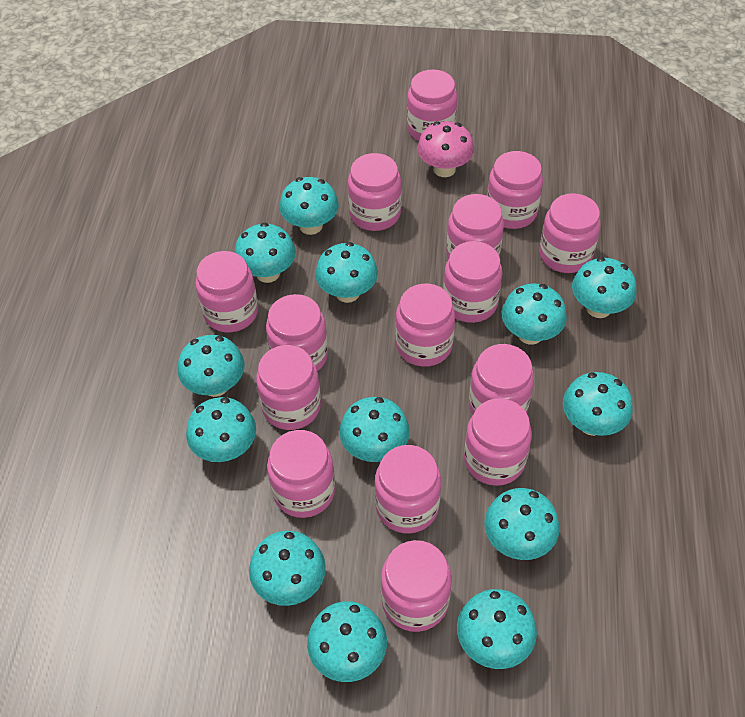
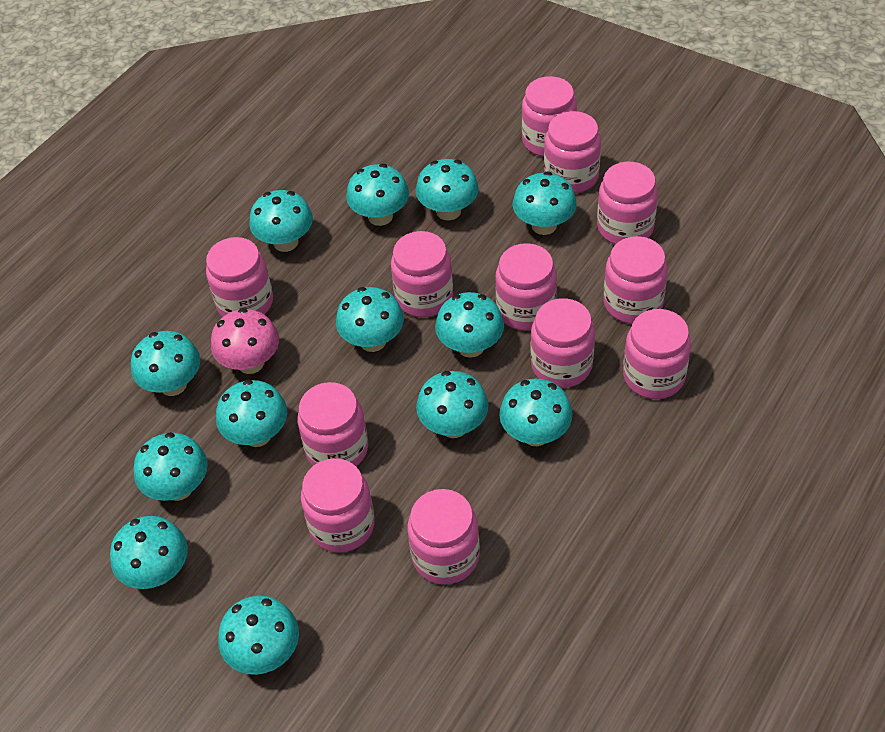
pink jar: [195,251,258,332] [256,345,321,430] [266,294,328,371] [267,430,335,518] [348,153,401,231] [375,445,441,534] [381,540,452,632] [395,284,455,367] [407,69,457,141] [443,241,502,323] [447,194,504,260] [464,398,532,486] [469,344,534,414] [487,151,543,229] [539,193,601,273] = 15 -> [206,237,273,317] [297,382,368,466] [301,458,375,553] [391,231,453,317] [407,489,480,585] [495,243,557,331] [522,76,577,157] [531,298,595,388] [544,111,601,193] [597,162,658,245] [604,236,668,324] [623,309,691,399] = 12

